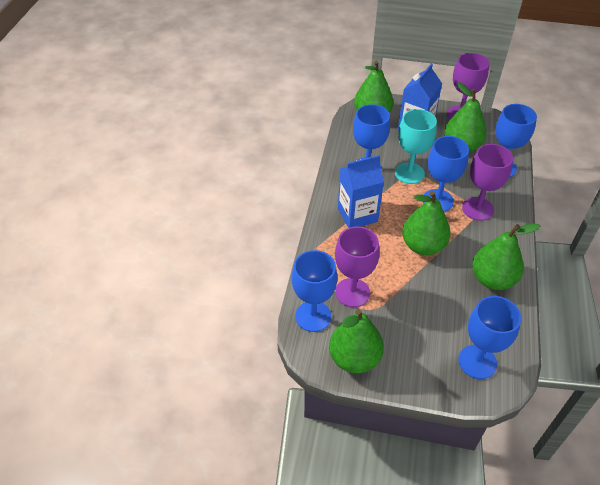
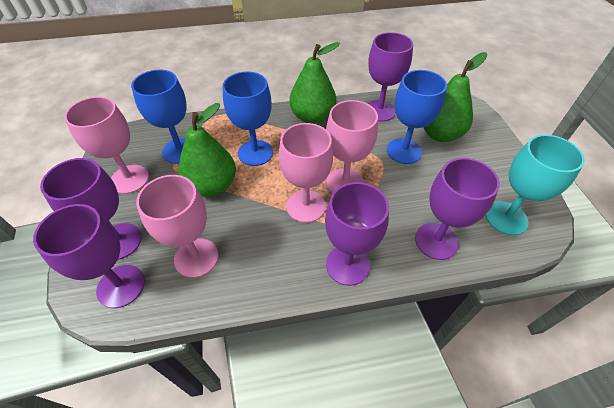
blue carton: [338,155,384,228] [398,64,442,130] = 2 -> none = 0
blue goblet: [292,250,338,332] [353,104,390,171] [423,136,469,212] [458,296,521,379] [495,104,537,178] = 5 -> [131,70,187,164] [223,71,273,166] [387,70,447,164] = 3
green pear: [329,309,384,373] [354,60,393,113] [402,191,451,255] [444,82,487,152] [472,223,541,290] = 5 -> [179,103,236,197] [289,42,340,124] [423,52,487,142] = 3
pink goblet: none = 0 -> [64,97,149,194] [136,175,219,278] [279,123,333,223] [326,100,378,193] = 4
purple goblet: [335,226,380,307] [447,53,489,119] [462,144,513,221] = 3 -> [33,204,145,308] [40,158,142,260] [325,182,389,286] [367,32,413,122] [415,158,500,260] = 5

